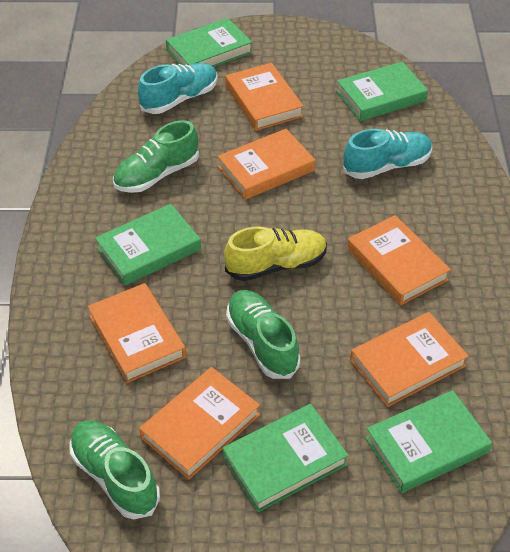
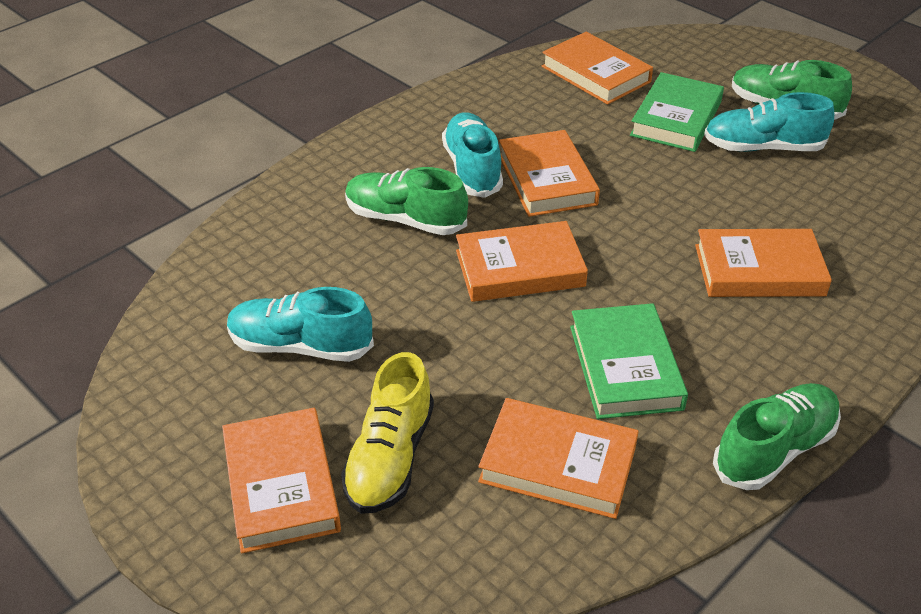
green book: [95,204,201,286] [166,18,252,67] [222,404,349,512] [336,62,428,121] [365,390,492,493] = 5 -> [570,303,688,419] [630,72,724,152] = 2
turquoise shoe: [138,63,218,114] [343,129,432,179] = 2 -> [227,287,374,362] [442,112,503,198] [704,92,834,152] = 3

